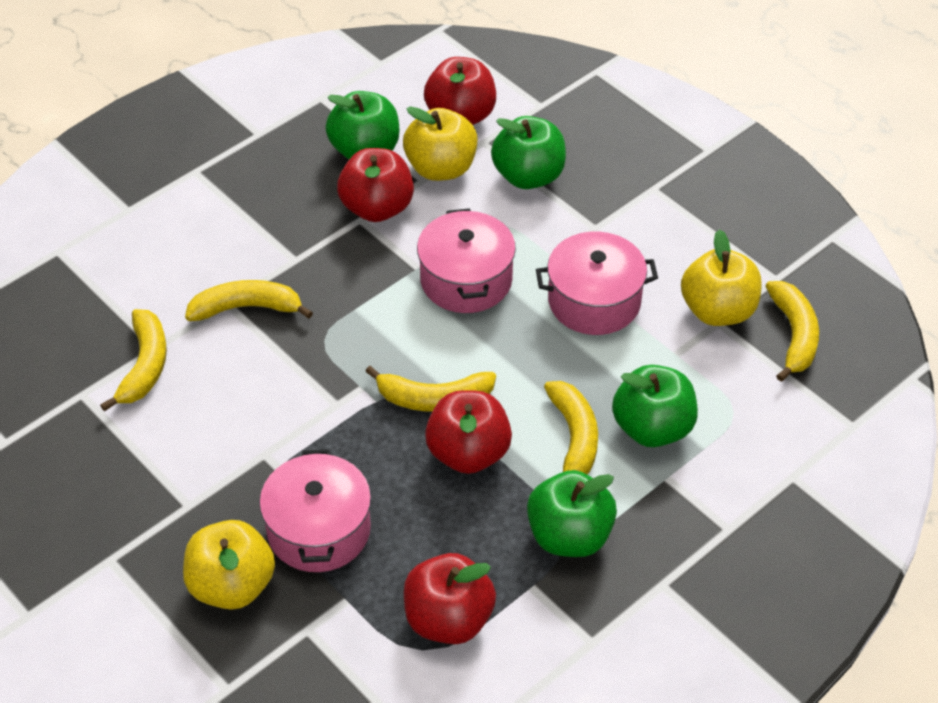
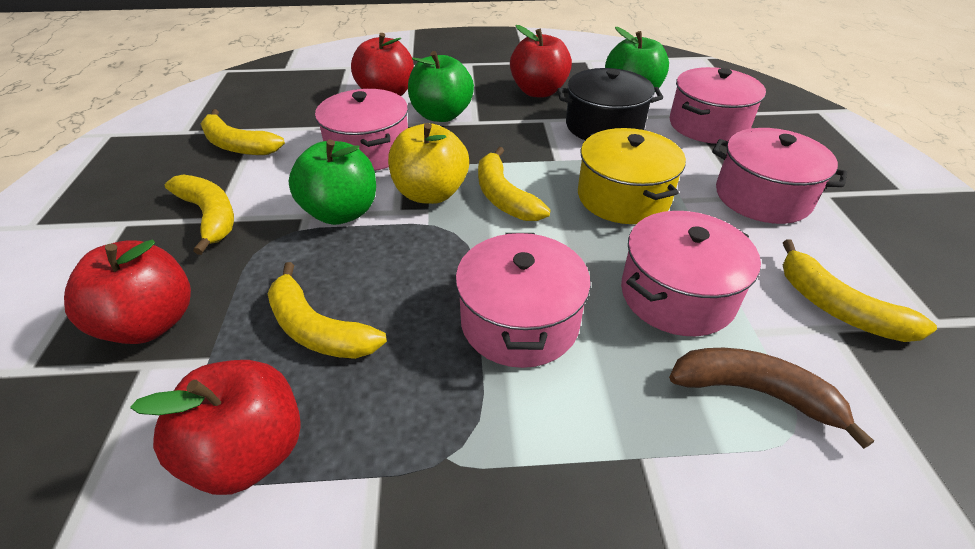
black pot: none = 0 -> [557,68,663,140] = 1
brown banana: none = 0 -> [669,348,874,449] = 1
green apple: [325,91,399,159] [491,116,566,189] [527,470,617,557] [612,365,698,447] = 4 -> [289,139,376,225] [408,51,474,122] [605,27,669,93] = 3
pink pot: [259,449,371,572] [417,208,516,313] [536,232,658,335] = 3 -> [315,89,408,171] [455,233,591,368] [621,211,761,336] [670,67,766,144] [712,128,847,224] = 5
yellow apple: [183,520,275,610] [403,106,478,181] [681,229,762,326] = 3 -> [388,123,469,204] = 1
yellow pot: none = 0 -> [578,128,686,224] = 1

